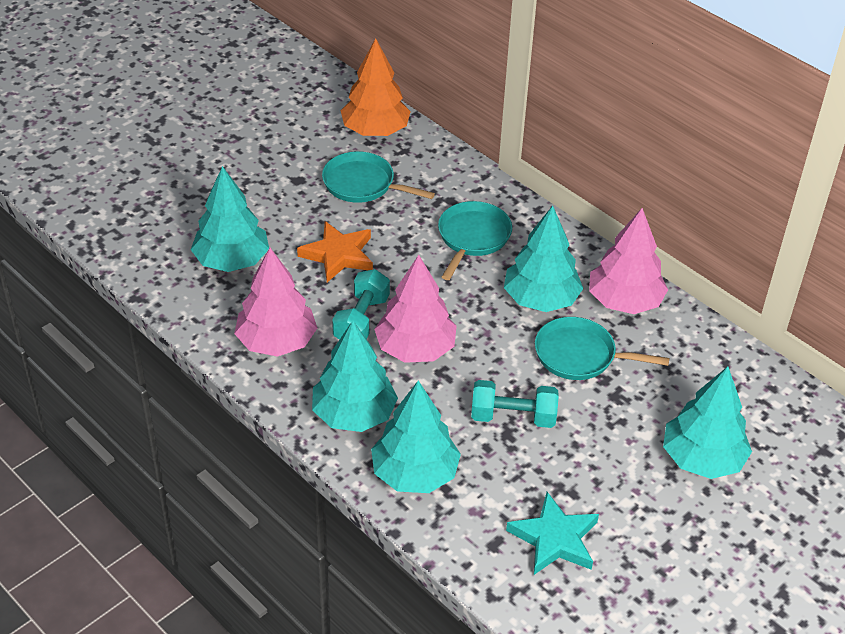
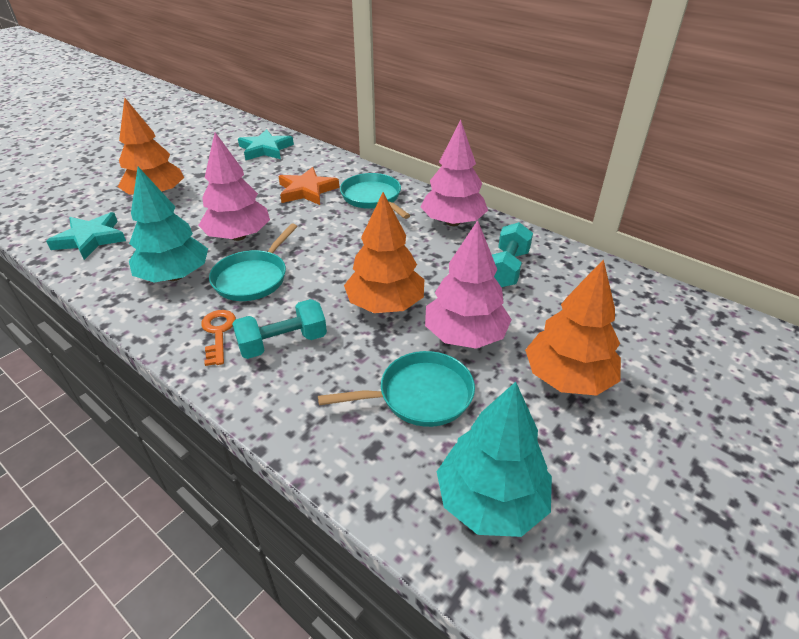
orange key: none = 0 -> [201,310,236,366] = 1
orange tree: [341,38,411,136] = 1 -> [118,98,184,194] [344,192,424,313] [525,259,621,396] = 3
turquoise star: [506,492,599,575] = 1 -> [46,212,126,260] [238,129,294,160] = 2
turquoise tree: [191,166,269,272] [312,321,398,432] [371,381,461,493] [504,205,583,312] [663,366,752,479] = 5 -> [129,167,208,282] [437,382,552,537] = 2

